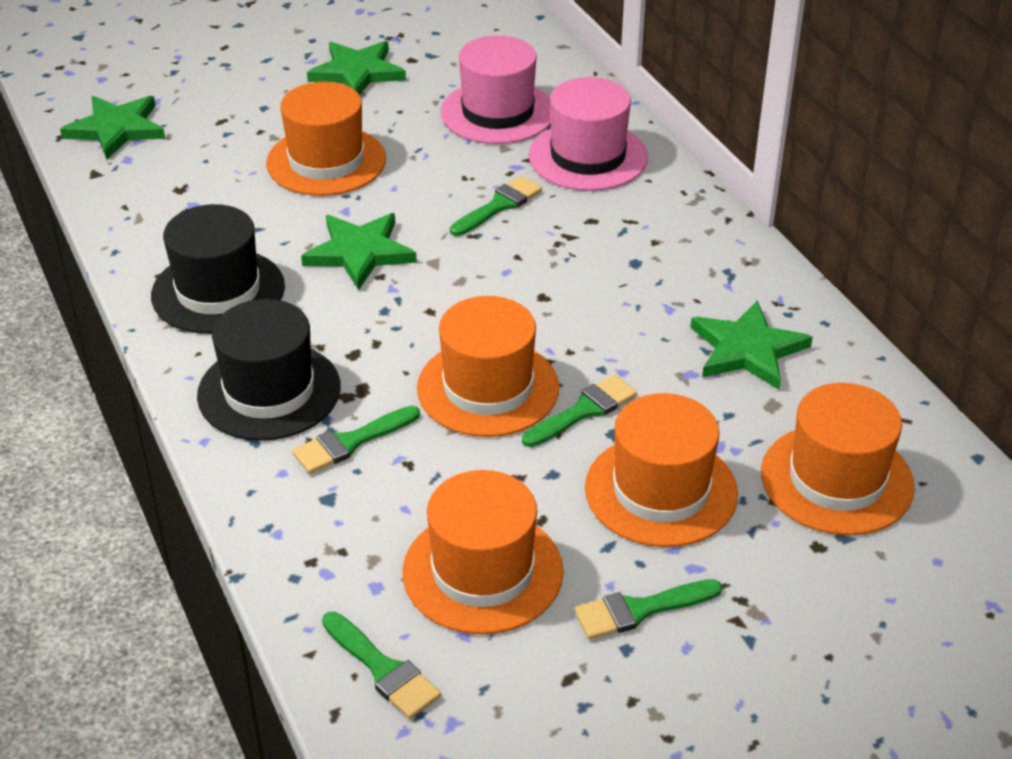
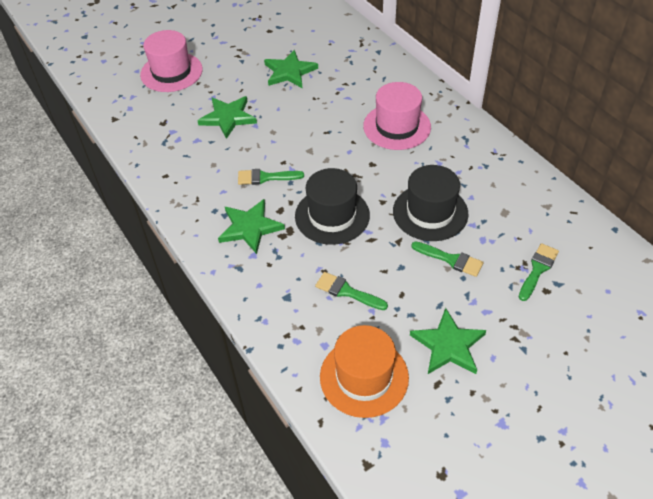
green brush: [292,406,420,474] [322,611,441,719] [450,176,542,236] [522,374,637,447] [574,579,722,639] = 5 -> [238,169,304,185] [315,272,388,310] [411,241,484,277] [519,243,559,301] = 4
orange hat: [266,82,386,196] [402,470,563,635] [417,296,559,437] [585,393,738,547] [761,383,915,535] = 5 -> [320,325,409,418] = 1

